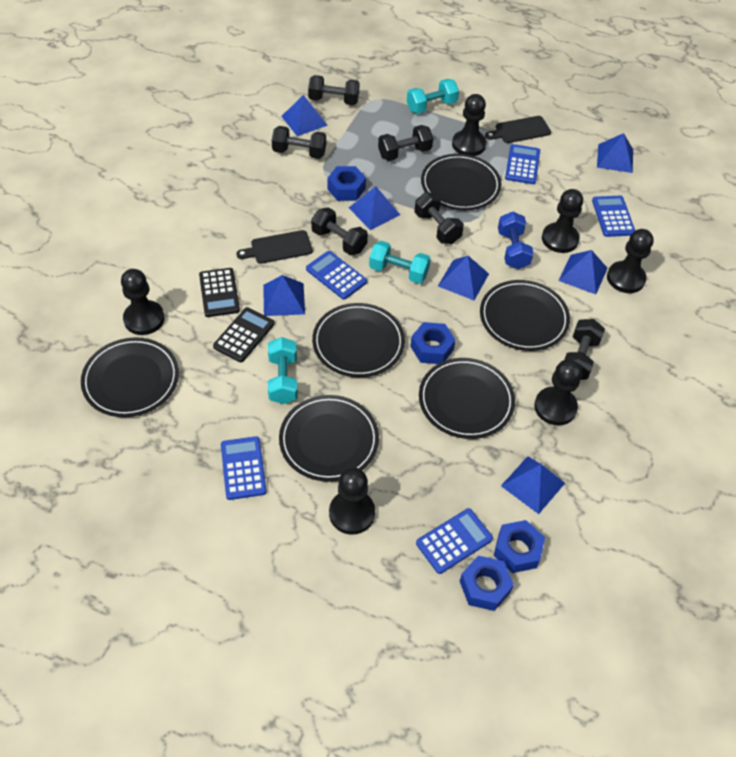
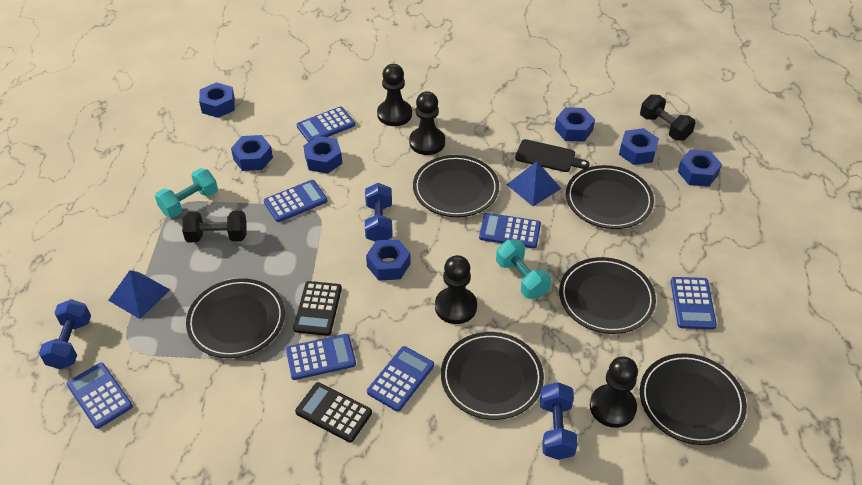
black cutting board: [237,230,313,264] [485,116,551,143] = 2 -> [515,139,589,172] = 1
black dumbbell: [272,126,326,159] [308,75,359,105] [311,207,368,255] [378,125,433,161] [414,192,464,244] [564,319,605,380] = 6 -> [182,211,247,242] [640,94,696,141] = 2
black pawn: [121,269,165,335] [329,467,375,535] [452,94,486,156] [534,360,582,425] [542,189,583,253] [607,229,654,293] = 6 -> [377,64,412,126] [409,91,445,155] [435,255,477,324] [590,356,638,428] = 4
blue calculator: [221,436,267,500] [306,251,367,299] [416,508,493,574] [505,144,540,184] [592,196,635,237] = 5 -> [67,362,133,429] [264,180,328,222] [286,334,356,380] [296,106,355,142] [367,346,434,412] [479,213,541,248] [671,277,717,330] = 7
blue dumbbell: [498,212,534,269] = 1 -> [39,299,91,369] [365,183,392,242] [540,382,578,460] = 3
blue nut: [327,166,366,201] [410,322,456,364] [460,555,514,611] [494,520,545,573] = 4 -> [199,82,235,118] [231,135,273,171] [303,136,342,174] [366,239,411,281] [555,107,595,142] [619,128,659,165] [678,149,722,187] = 7
blue pyramid: [263,275,305,316] [281,95,328,136] [349,186,400,230] [438,256,489,300] [501,456,565,514] [558,250,608,294] [597,133,633,173] = 7 -> [108,270,170,319] [506,161,561,206] = 2
turquoise dumbbell: [268,337,298,404] [369,241,431,284] [407,79,459,114] = 3 -> [155,168,218,218] [496,240,551,299] = 2

